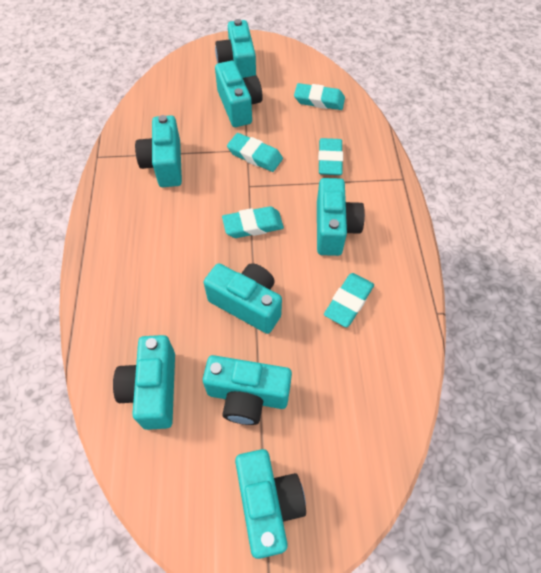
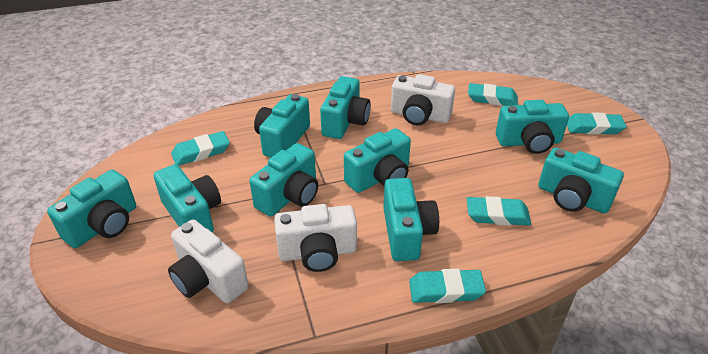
turquoise camera: [113,335,175,430] [135,115,182,187] [203,355,292,425] [204,263,282,334] [215,19,256,78] [215,61,263,127] [235,449,306,559] [317,178,365,256] = 8 -> [47,170,136,248] [153,164,221,232] [249,143,318,217] [254,94,310,158] [320,76,371,139] [344,128,411,193] [383,178,439,261] [496,100,569,154] [538,148,624,213] = 9
white camera: none = 0 -> [168,219,249,304] [274,204,357,272] [391,74,455,125] = 3

